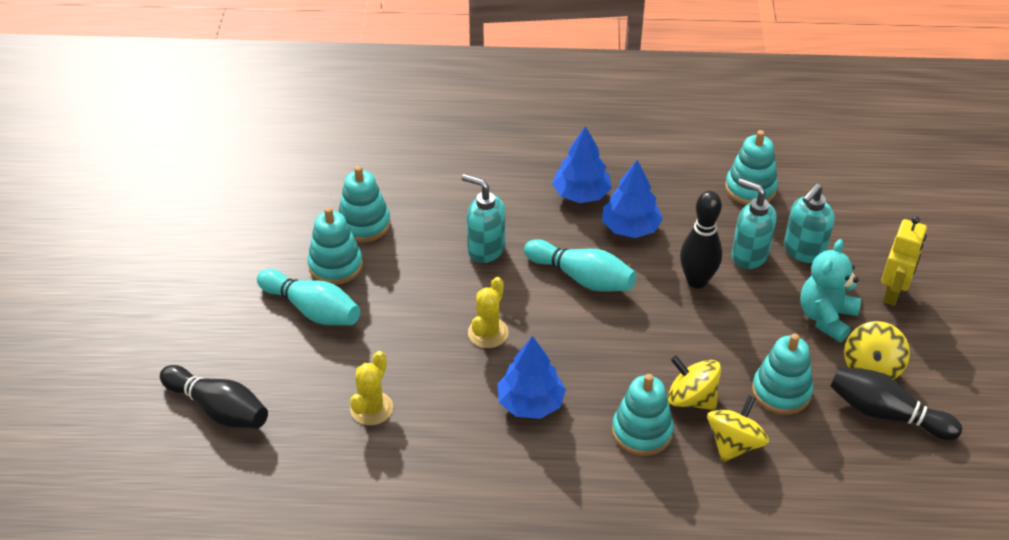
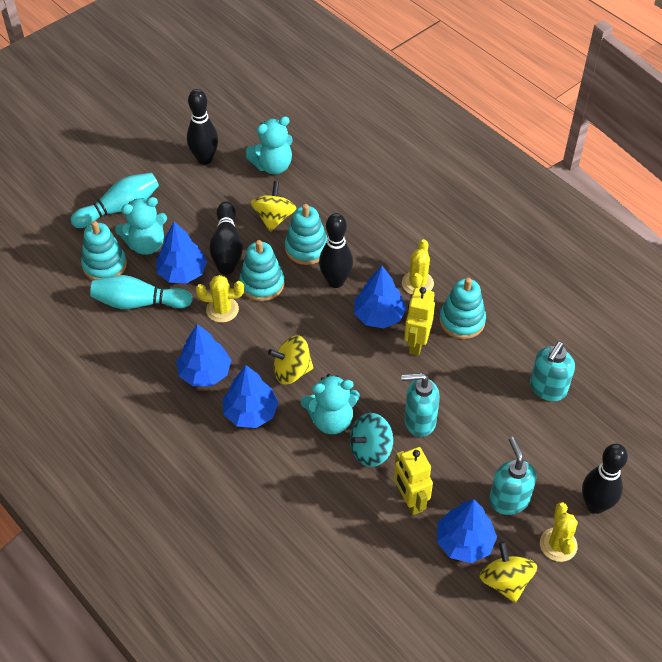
black bowling pin: [160,365,268,428] [680,191,722,289] [830,367,962,440] = 3 -> [187,89,218,165] [209,201,243,275] [319,213,353,288] [582,444,628,514] = 4
blue tree: [497,336,566,419] [552,126,612,203] [602,160,663,238] = 3 -> [156,222,207,283] [177,324,231,386] [223,365,279,428] [354,266,406,328] [437,499,497,563] = 5
turquoise spinning top: none = 0 -> [350,413,393,467] = 1
turquoise stacking toy: [308,207,363,285] [338,166,390,243] [612,374,674,456] [725,130,778,205] [752,334,813,415] = 5 -> [81,221,127,280] [239,240,285,301] [285,204,327,265] [439,278,486,339] = 4
turquoise teddy bear: [800,239,861,342] = 1 -> [115,197,167,255] [246,116,293,174] [301,374,360,434] = 3
yellow cactus: [350,351,393,425] [468,277,509,348] = 2 -> [196,275,244,323] [402,239,434,295] [540,502,578,562] = 3
yellow robot: [881,216,927,306] = 1 -> [394,447,433,515] [404,287,435,355] = 2

